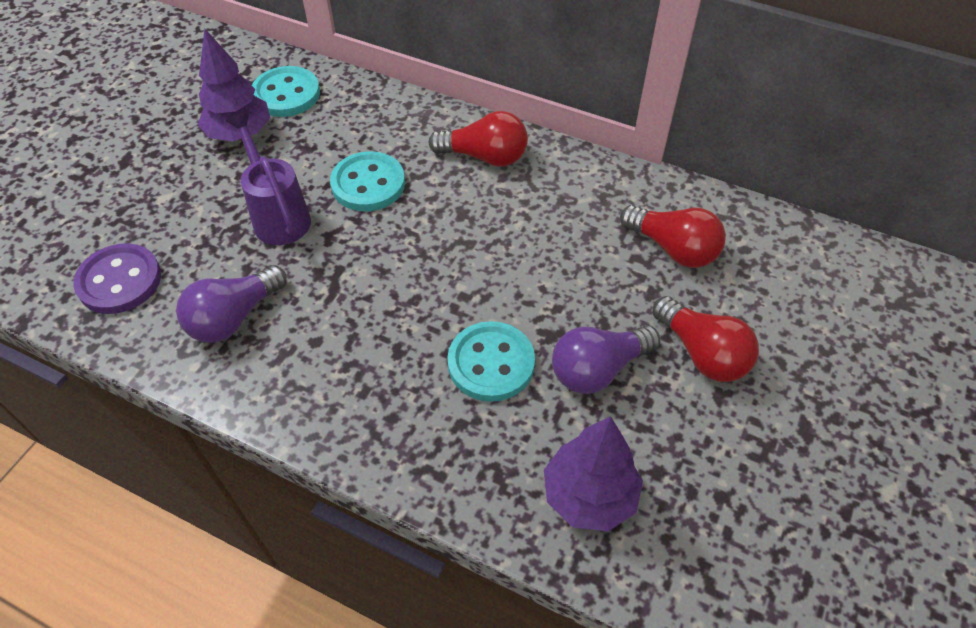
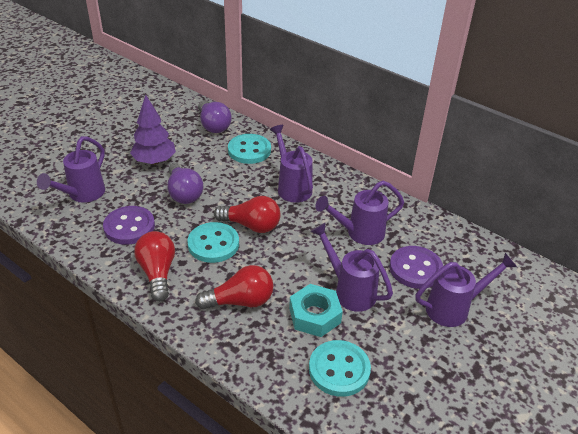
purple button: [73,243,161,314] = 1 -> [103,206,155,245] [390,246,443,289] = 2
purple tree: [198,29,270,142] [544,416,643,532] = 2 -> [130,95,176,165] = 1
purple watering can: [226,112,311,245] = 1 -> [37,136,105,203] [269,125,313,203] [311,223,393,312] [315,181,404,245] [415,253,517,327] = 5
turquoise nut: none = 0 -> [289,284,343,337] = 1

